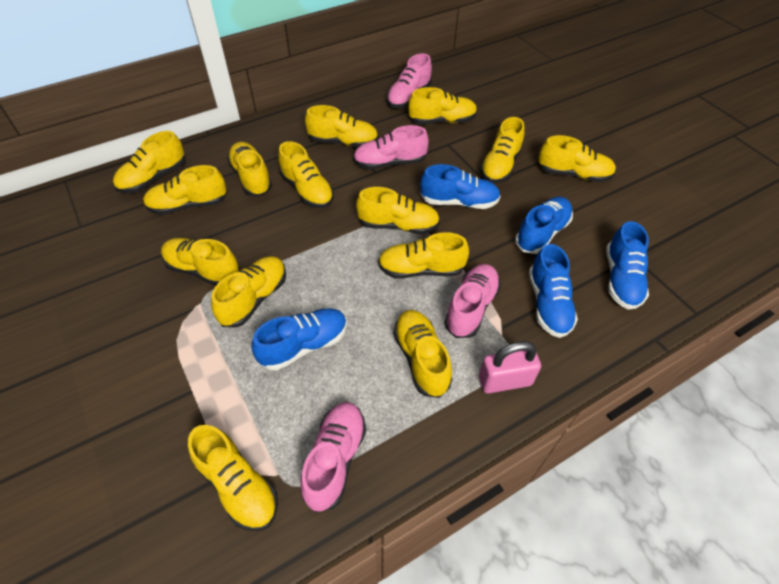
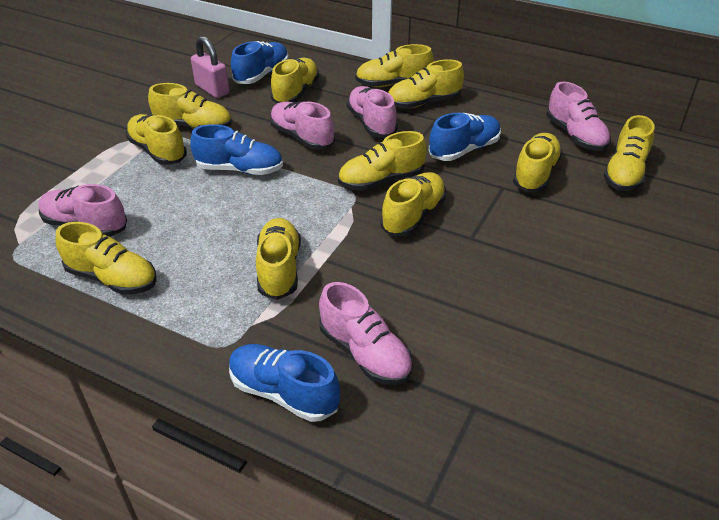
blue shoe: [251,309,347,370] [420,164,501,209] [515,197,573,254] [529,244,578,338] [606,221,649,310] = 5 -> [190,124,283,175] [229,344,340,422] [231,41,289,84] [429,113,501,161] = 4
pink shoe: [300,402,366,512] [353,125,429,170] [387,53,432,108] [444,264,501,338] = 4 -> [38,184,127,237] [270,101,335,150] [319,282,413,385] [347,86,398,137] [547,82,611,151] = 5
yellow shoe: [113,131,186,193] [143,165,227,215] [161,238,240,286] [188,425,278,531] [211,256,286,328] [227,142,272,196] [278,141,334,208] [305,105,378,147] [356,187,440,234] [378,232,469,279] [393,310,452,398] [408,87,477,124] [480,117,525,183] [538,135,616,182] = 14 -> [56,222,157,295] [126,114,187,165] [148,83,232,129] [256,218,301,300] [270,58,319,103] [338,131,427,191] [355,44,434,87] [380,172,446,236] [388,59,464,109] [513,133,563,192] [603,115,655,191] = 11

